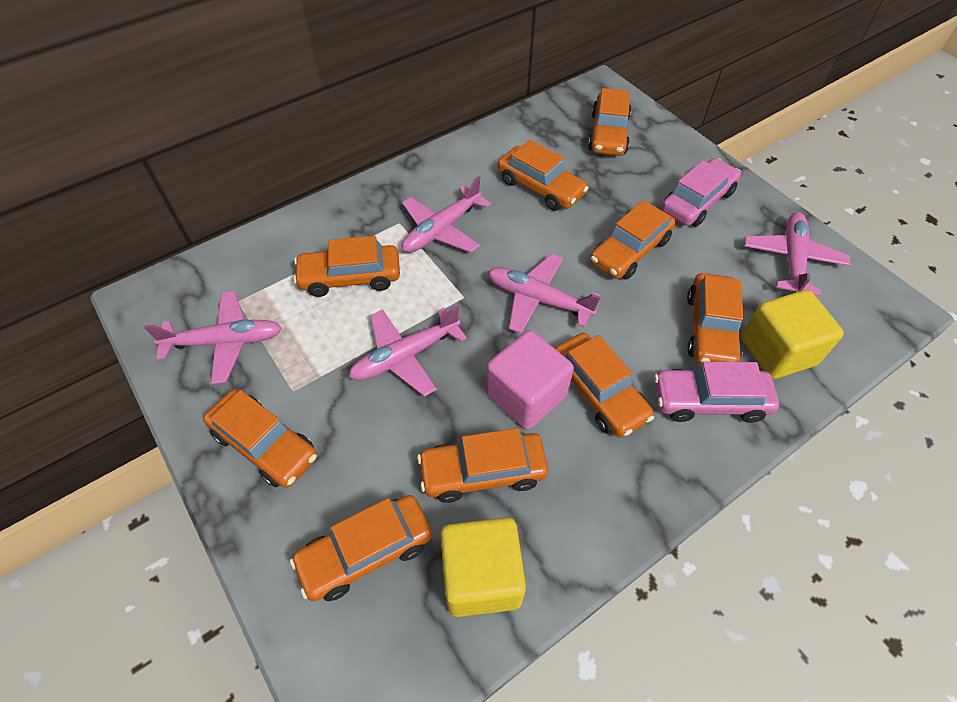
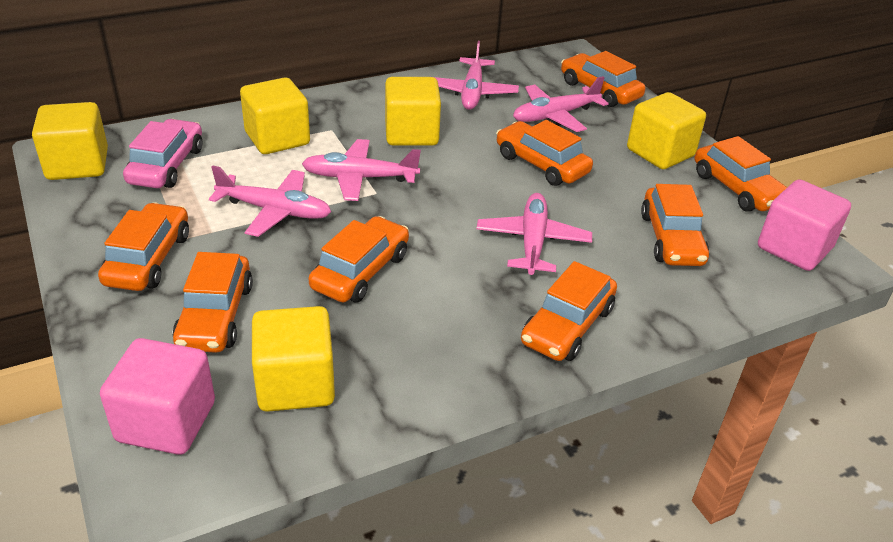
orange car: [203,389,317,488] [290,495,432,601] [293,236,400,297] [417,428,548,503] [498,140,588,211] [554,333,654,438] [588,88,632,156] [590,200,675,280] [687,273,744,365] = 9 -> [98,202,189,291] [172,252,253,353] [308,216,409,303] [496,120,593,186] [521,261,617,361] [561,51,645,107] [641,184,709,266] [695,136,787,212] = 8
pink car: [654,362,779,423] [662,158,741,227] = 2 -> [123,119,202,188] = 1
pink cube: [486,330,574,430] = 1 -> [100,338,215,455] [758,179,851,271] = 2
yellow cube: [440,518,526,617] [741,290,844,379] = 2 -> [32,102,108,180] [240,78,310,154] [252,306,335,412] [385,77,441,146] [627,92,706,169] = 5

